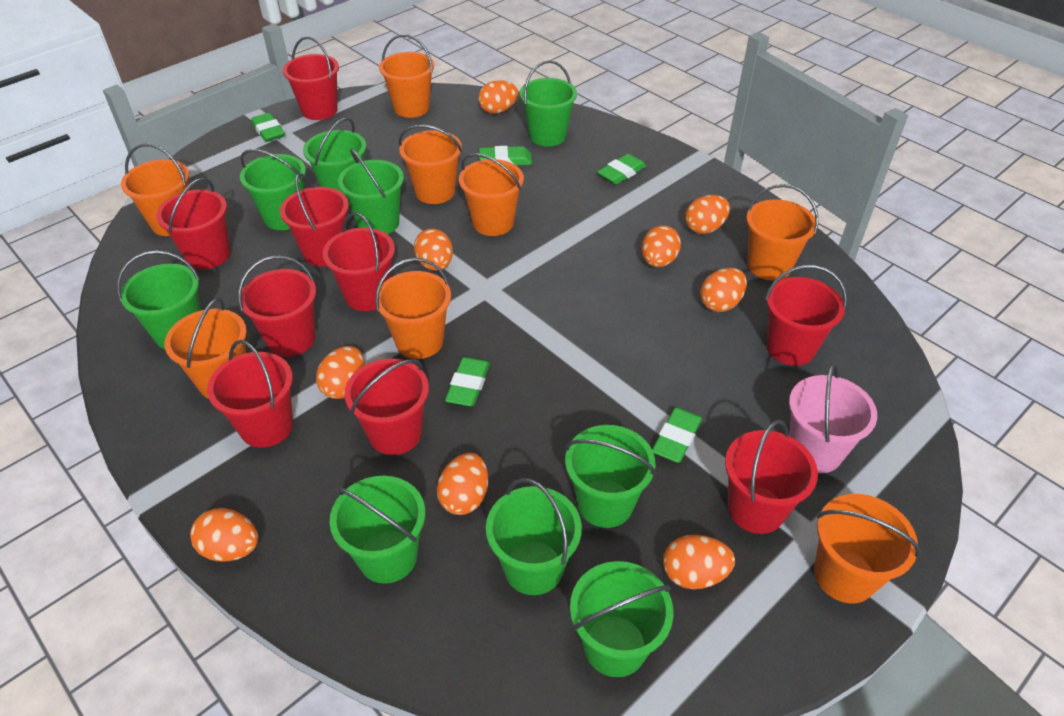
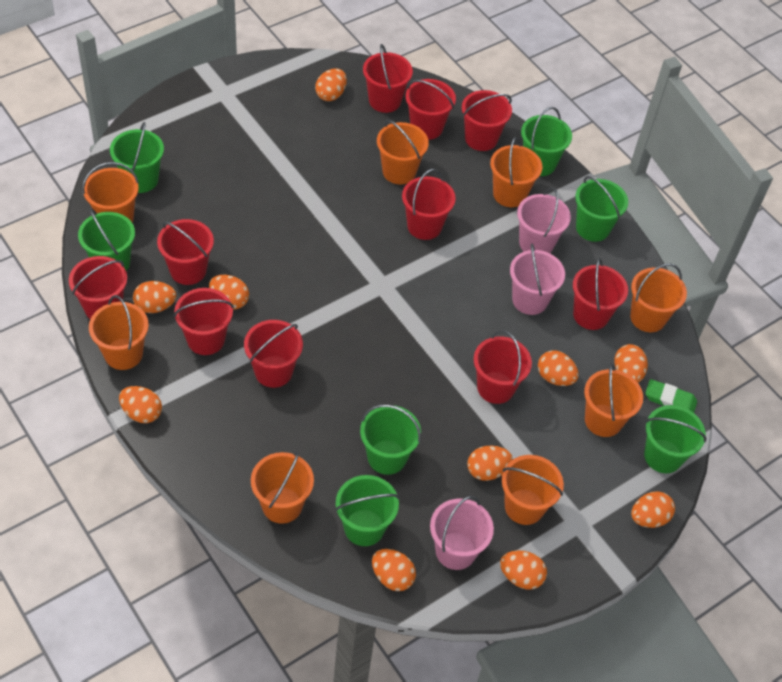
green bucket: [117,250,201,350] [240,149,306,230] [303,117,366,195] [329,476,425,584] [338,149,404,235] [486,478,582,595] [520,60,577,146] [565,425,656,528] [570,561,673,677] = 9 -> [78,208,135,271] [110,122,164,193] [335,475,399,546] [360,404,421,475] [521,107,572,176] [575,176,628,242] [644,405,707,473] = 7
green eraser: [251,113,285,142] [445,357,490,406] [479,146,532,165] [597,154,646,185] [652,407,702,463] = 5 -> [645,379,697,413] = 1
orange egg: [190,508,258,561] [316,346,365,399] [414,228,453,271] [437,453,488,515] [478,80,518,114] [641,225,681,267] [663,535,735,589] [685,195,730,234] [700,268,747,312] = 9 -> [119,386,162,423] [133,281,176,313] [209,275,249,309] [315,68,347,101] [372,549,416,591] [467,446,513,481] [500,550,547,590] [538,351,579,386] [614,344,648,383] [631,492,675,528] = 10
pink bucket: [789,363,877,473] = 1 -> [430,496,494,570] [510,244,565,315] [517,187,571,253] = 3
red bucket: [156,178,230,269] [207,340,293,448] [238,255,316,357] [280,173,349,266] [283,36,339,120] [323,212,395,311] [344,359,429,455] [725,420,818,534] [765,265,847,366] = 9 -> [69,256,127,319] [157,219,214,285] [174,288,234,355] [244,320,303,388] [363,44,413,113] [402,169,456,240] [406,79,456,140] [462,90,512,151] [473,330,532,404] [573,258,628,330] = 10

